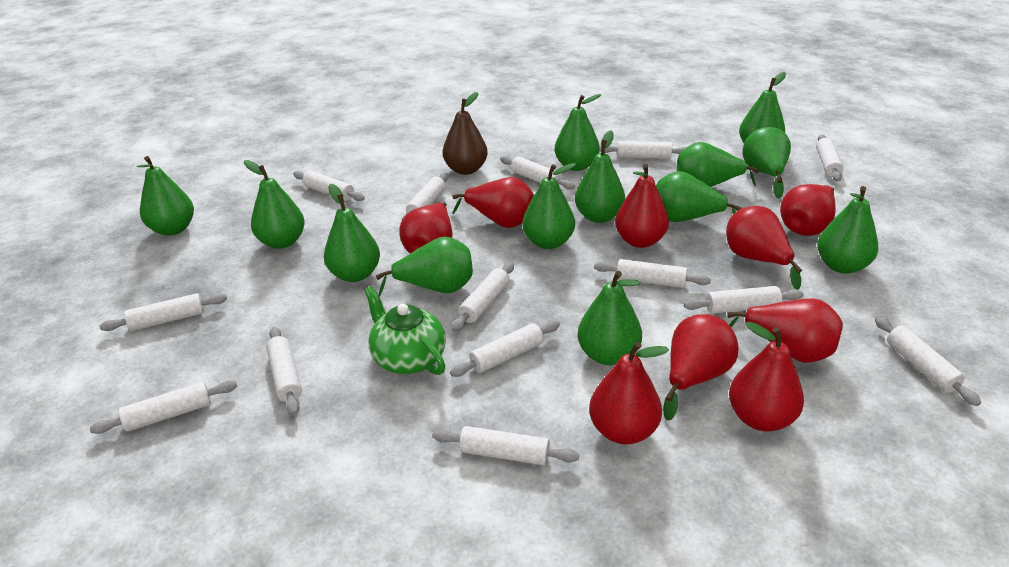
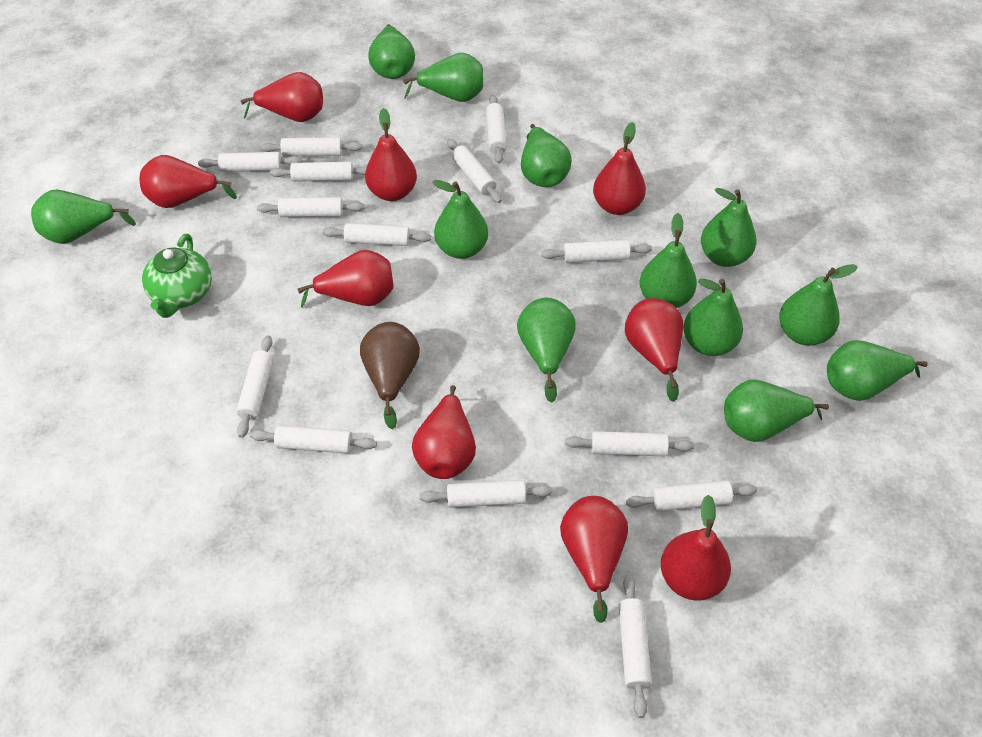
green pear: [137,156,194,236] [244,160,305,249] [324,184,380,282] [376,236,473,297] [523,163,576,249] [554,94,601,171] [575,130,625,223] [577,271,642,365] [656,171,742,222] [677,142,759,187] [739,72,786,143] [742,127,791,199] [817,186,878,274] = 13 -> [31,190,136,244] [369,24,415,79] [404,53,483,102] [432,180,488,259] [517,298,576,403] [521,124,572,187] [640,213,697,308] [683,279,743,356] [701,188,756,267] [724,380,829,442] [779,264,858,346] [827,340,928,401] = 12

